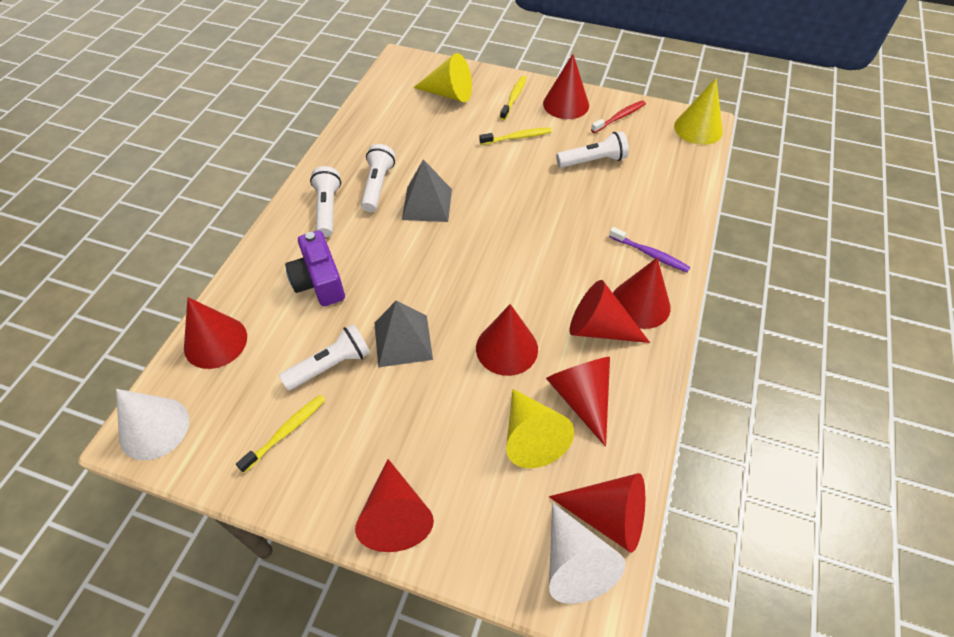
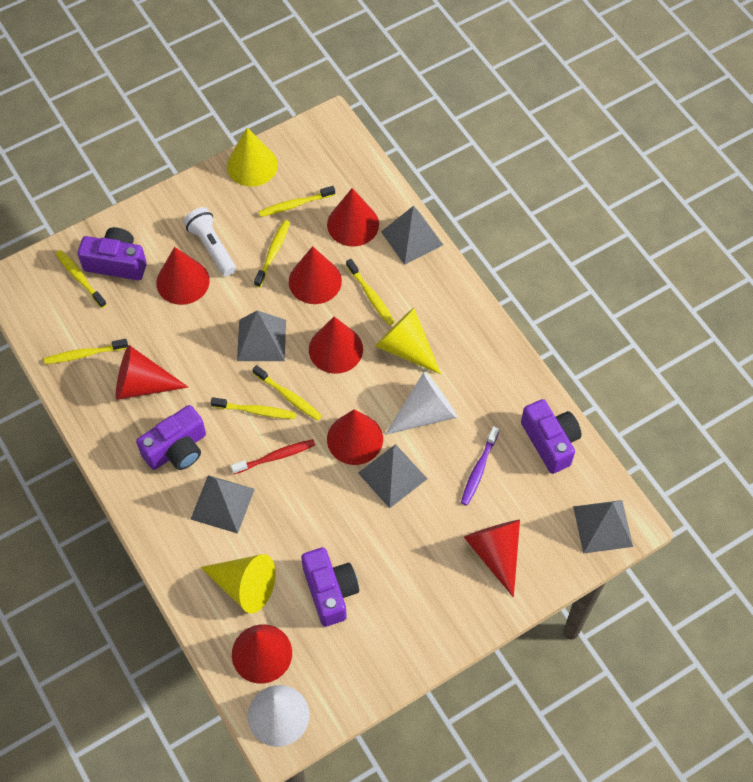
grey pyramid: [375,300,433,367] [402,159,452,222] = 2 -> [191,475,255,534] [237,311,286,361] [358,444,427,508] [381,206,443,265] [573,500,633,554] = 5
purple camera: [285,230,345,306] = 1 -> [78,227,147,280] [136,405,206,470] [301,548,359,627] [521,399,582,474] = 4
white flashlight: [279,324,370,390] [310,166,341,237] [361,144,395,212] [556,131,629,168] = 4 -> [184,207,236,276] = 1
yellow toothbrush: [236,395,325,473] [479,128,552,145] [500,76,526,120] = 3 -> [44,339,128,364] [56,250,107,308] [211,397,296,419] [252,365,322,421] [254,220,290,287] [258,186,335,217] [346,259,395,325] = 7

